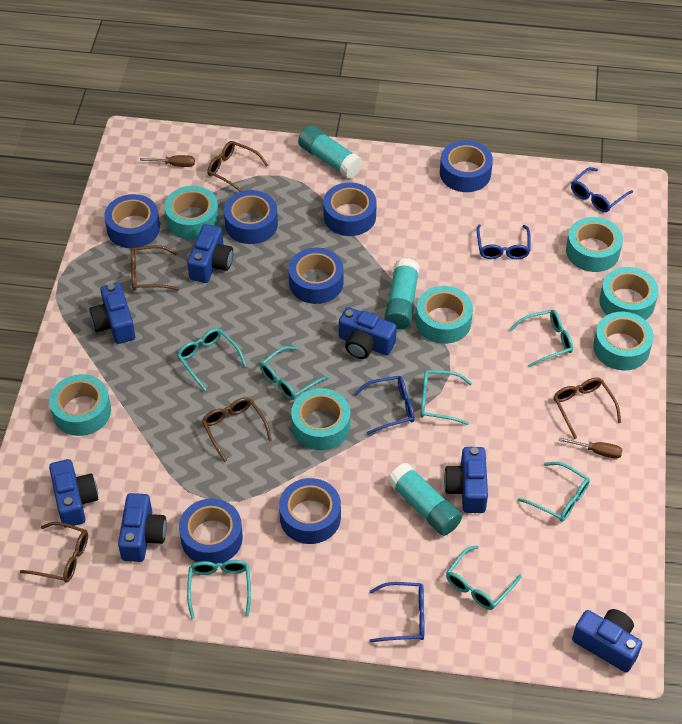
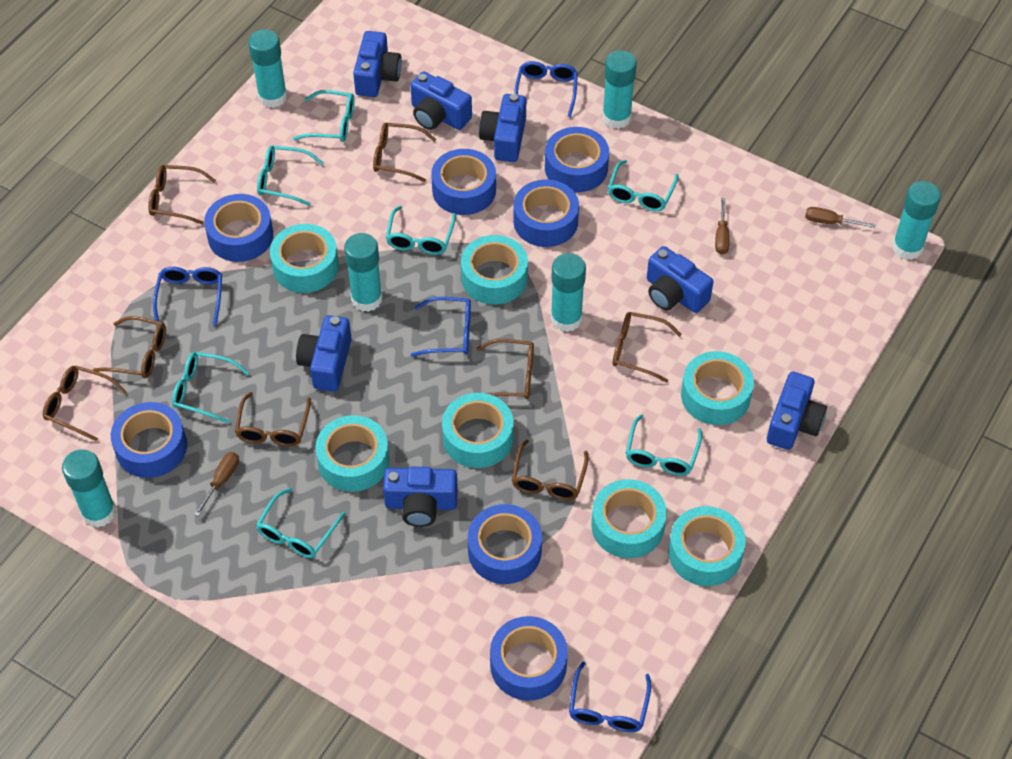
brown glasses: [20,522,88,582] [131,245,179,291] [202,397,272,462] [207,141,268,192] [553,377,621,439] = 5 -> [43,366,127,442] [93,316,166,378] [148,165,216,225] [235,392,311,447] [373,123,437,182] [477,339,534,399] [512,440,589,500] [612,312,682,383] = 8
brown screwdriver: [140,155,195,167] [559,437,623,459] = 2 -> [194,452,239,517] [715,197,730,255] [805,207,876,228] = 3
turquoise glue stick: [298,125,363,179] [385,258,420,329] [388,463,462,536] = 3 -> [62,449,116,528] [248,29,287,108] [344,233,383,312] [551,253,586,332] [602,50,637,129] [892,181,941,260] = 6

